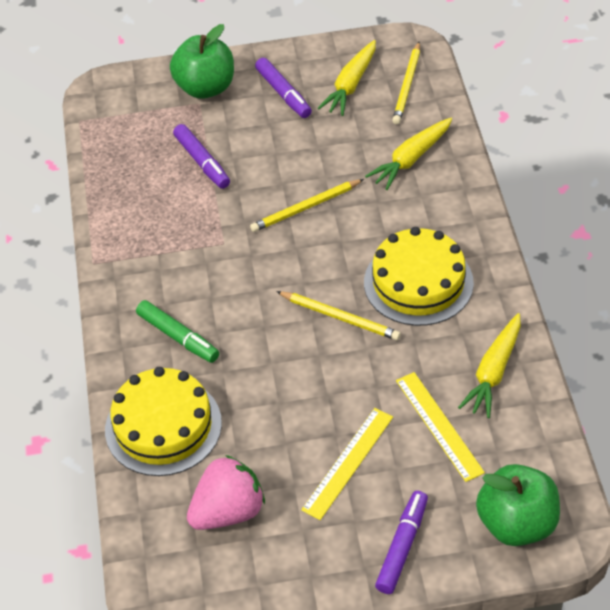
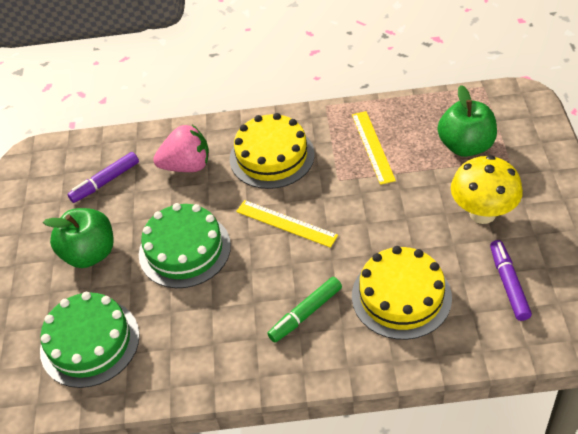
green cake: none = 0 -> [40,292,140,388] [139,203,231,288] = 2
purple marker: [173,124,230,189] [255,58,312,118] [375,491,428,594] = 3 -> [67,152,139,203] [490,240,532,321] = 2
yellow carrot: [318,40,376,116] [365,118,452,190] [458,313,521,418] = 3 -> none = 0
yellow mushroom: none = 0 -> [451,155,523,224] = 1
yellow pencil: [250,179,364,232] [276,291,401,340] [392,42,420,124] = 3 -> none = 0

